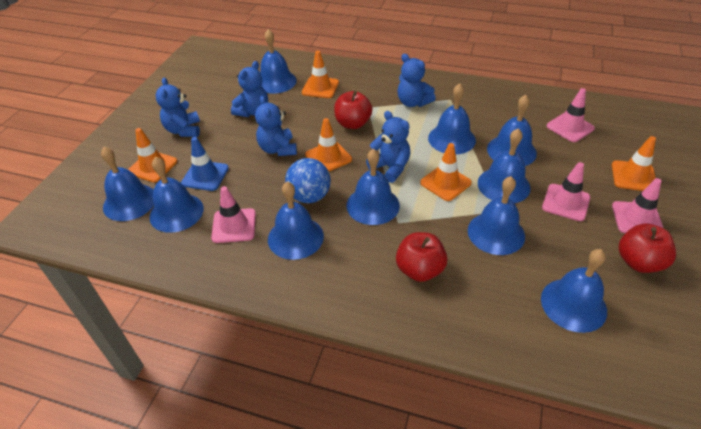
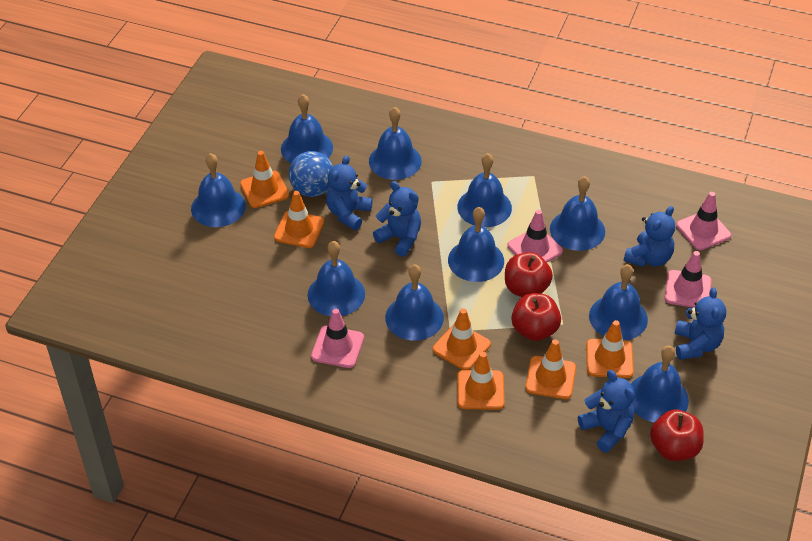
blue traffic cone: [181,137,229,191] = 1 -> none = 0
orange traffic cone: [128,128,177,182] [302,51,339,98] [305,118,352,171] [420,143,472,201] [612,136,656,191] = 5 -> [240,151,290,208] [274,191,324,248] [433,308,491,370] [457,352,505,410] [525,340,576,399] [586,320,634,378] = 6

